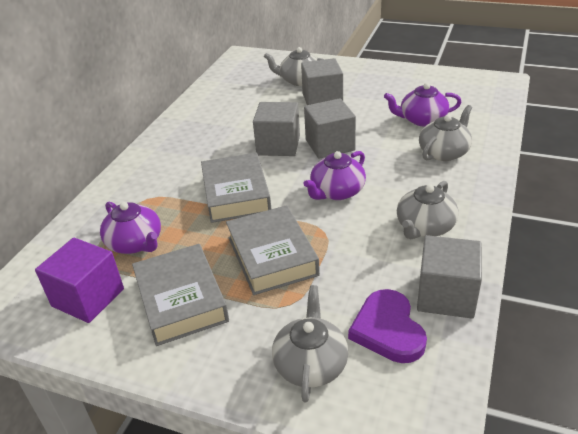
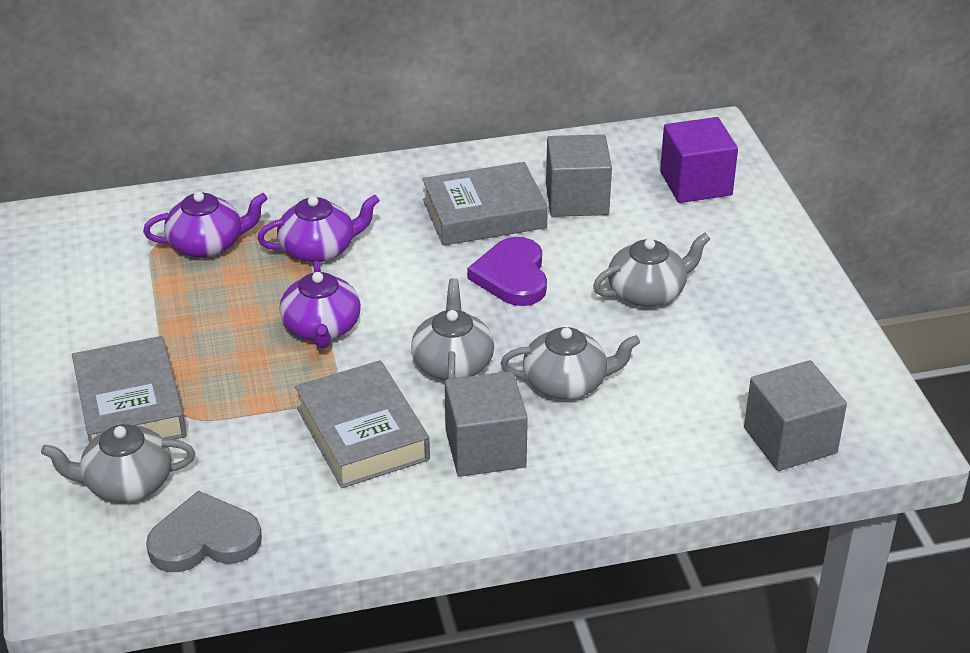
grey cube: [253,102,300,156] [301,58,343,105] [304,98,356,159] [417,235,482,318] = 4 -> [445,371,528,477] [546,134,612,217] [744,360,847,471] = 3
grey heart: none = 0 -> [146,491,262,572] = 1

